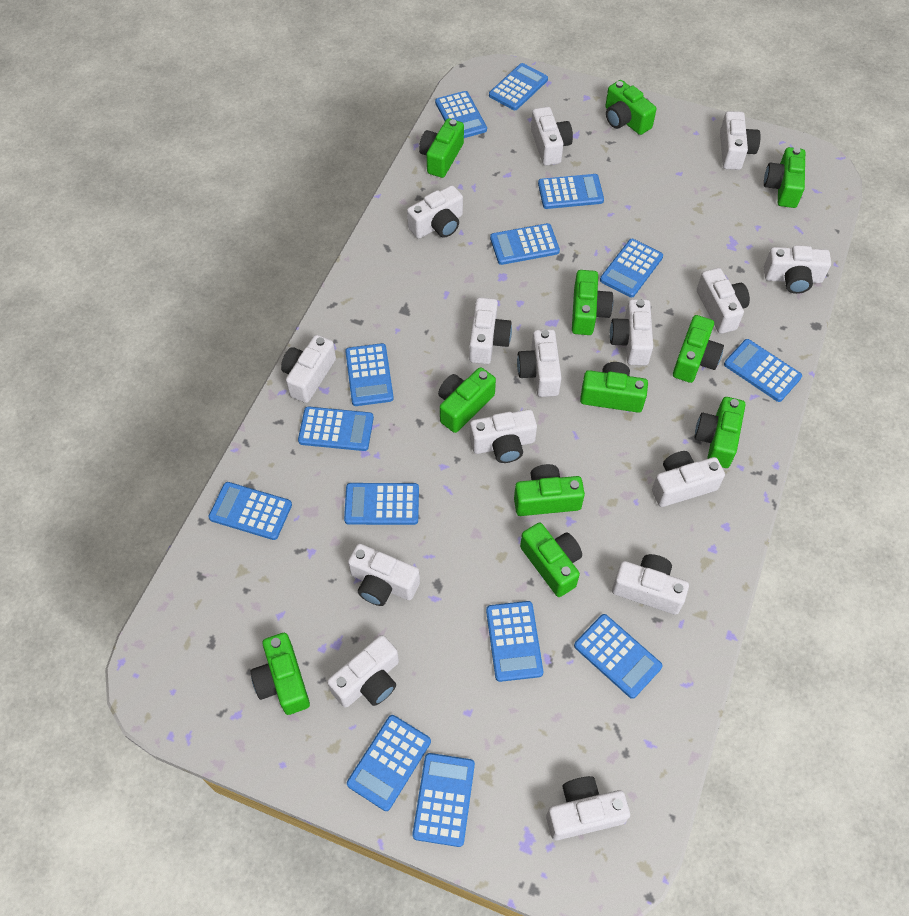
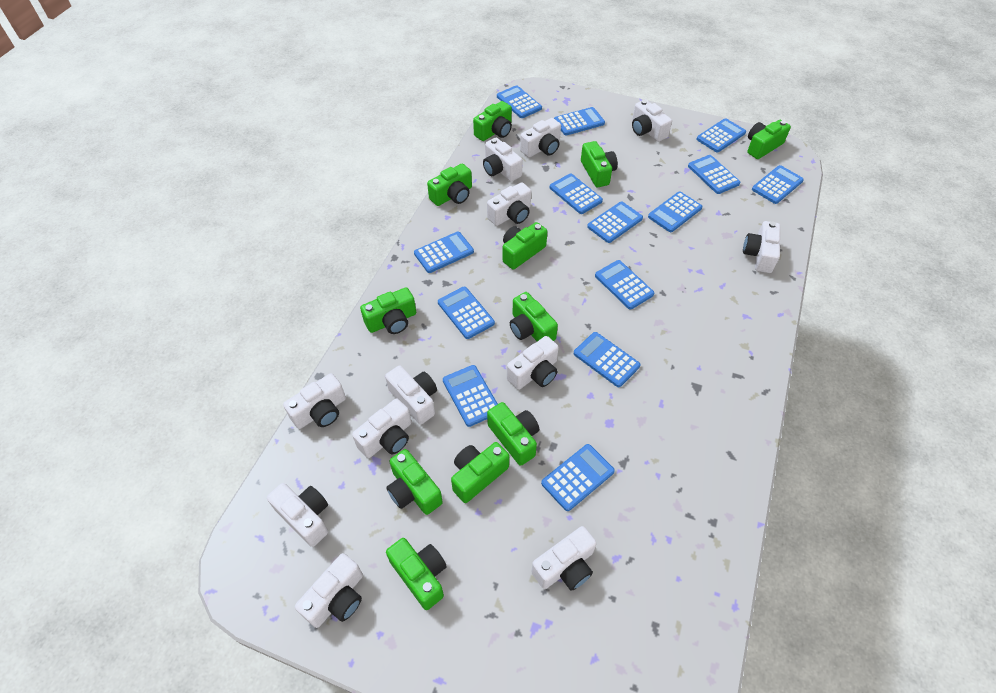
white camera: [281,335,336,403] [327,635,399,708] [348,544,420,606] [407,185,463,239] [469,297,512,364] [470,409,537,463] [517,329,562,397] [531,107,573,166] [546,776,630,840] [610,299,653,365] [612,554,689,615] [652,451,725,507] [697,268,750,334] [720,111,761,170] [764,245,831,294] = 15 -> [267,483,328,547] [283,373,346,429] [295,553,363,628] [352,399,412,458] [385,366,437,424] [483,138,523,182] [487,182,531,226] [507,336,559,390] [520,118,561,157] [531,526,597,591] [632,99,672,142] [743,221,780,273] = 12

